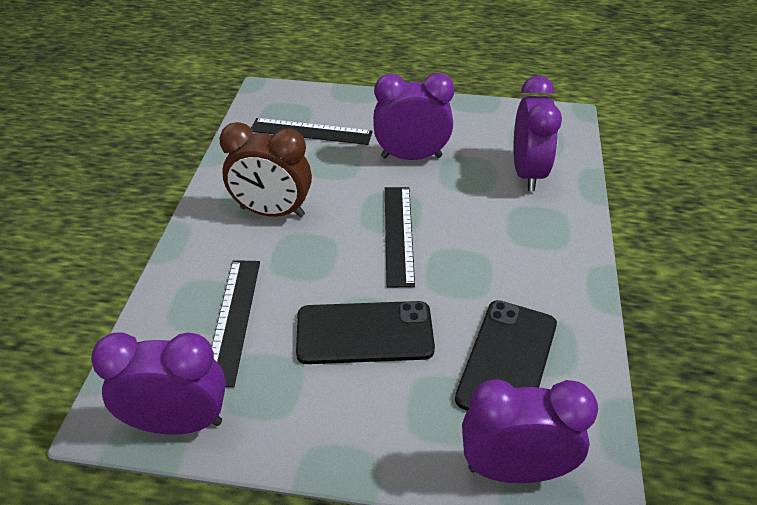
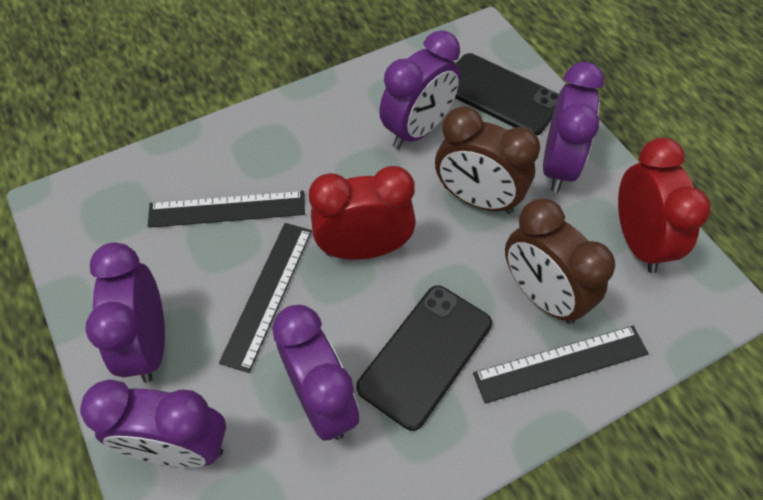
brown clock: [219,122,312,217] = 1 -> [435,106,540,214] [505,199,615,324] = 2
purple clock: [91,332,226,435] [373,73,454,160] [462,379,598,483] [514,76,562,191] = 4 -> [80,379,226,468] [86,242,165,383] [272,305,359,441] [379,30,461,149] [543,62,604,192] = 5
red clock: none = 0 -> [309,166,416,260] [618,138,711,273] = 2

